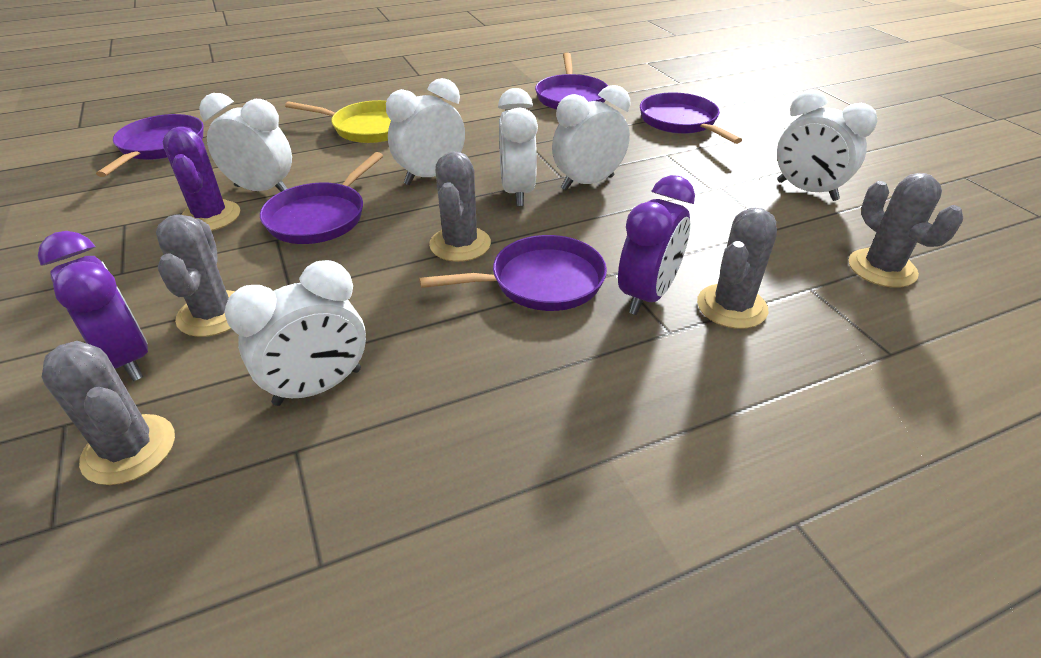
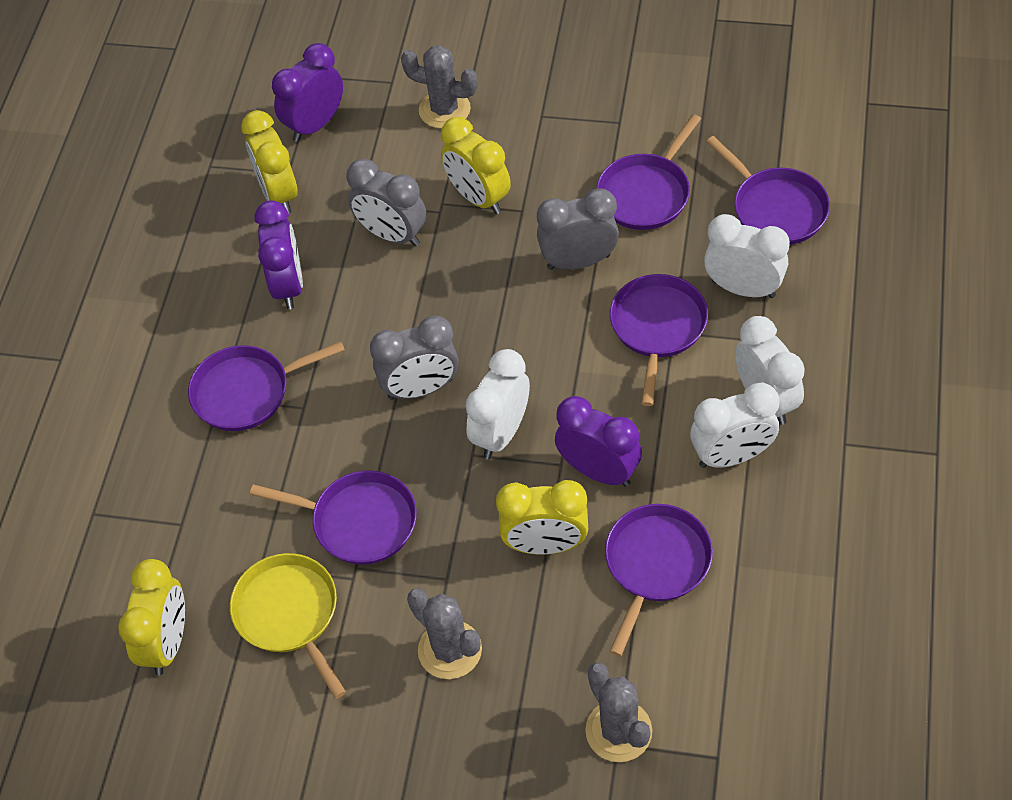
grey cactus: [42,341,175,485] [156,214,235,337] [429,151,491,262] [697,208,777,329] [849,173,963,288] = 5 -> [401,45,478,129] [407,588,482,679] [585,663,652,762] = 3
grey clock: none = 0 -> [347,159,426,247] [370,315,458,400] [537,188,619,270] = 3
purple cactus: [163,127,240,231] = 1 -> none = 0
purple clock: [38,231,148,381] [618,175,695,315] = 2 -> [254,200,303,309] [272,43,343,142] [555,396,642,487] = 3
purple pan: [96,114,204,177] [260,152,383,244] [419,235,607,311] [535,52,608,110] [640,92,742,144] = 5 -> [188,342,345,431] [250,471,417,565] [596,114,701,230] [605,504,713,657] [610,274,708,406] [706,136,830,245] = 6
white clock: [199,93,292,192] [225,260,366,406] [386,78,465,185] [498,88,538,206] [552,85,630,191] [777,90,877,201] = 6 -> [465,349,530,459] [690,382,780,468] [704,214,790,298] [735,316,805,425] = 4
yellow clock: none = 0 -> [118,559,185,675] [241,110,298,213] [441,117,511,214] [496,480,588,554] = 4

